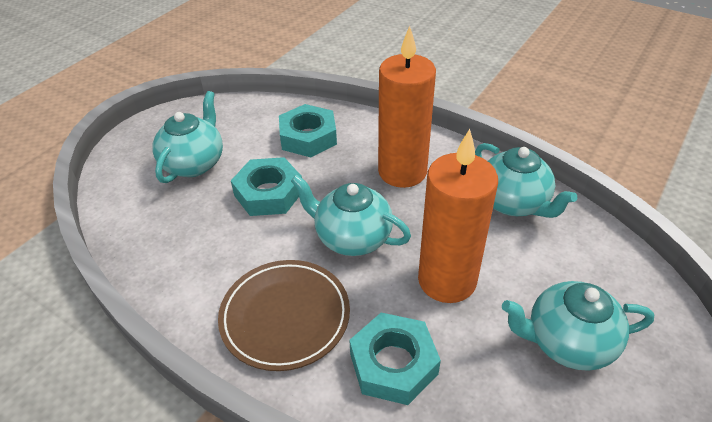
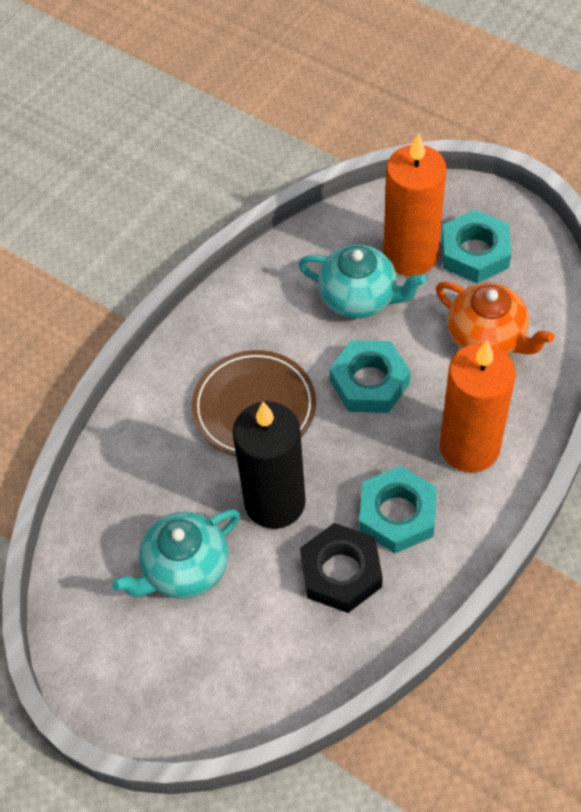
black candle: none = 0 -> [233,401,306,529] = 1
black nut: none = 0 -> [300,523,383,613] = 1
orange teapot: none = 0 -> [436,281,554,355] = 1
turquoise teapot: [152,91,223,183] [291,175,411,256] [475,143,577,218] [502,281,654,371] = 4 -> [112,509,240,599] [298,244,426,318] = 2

